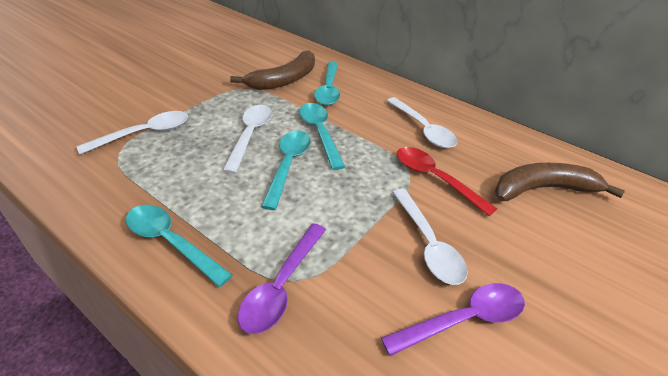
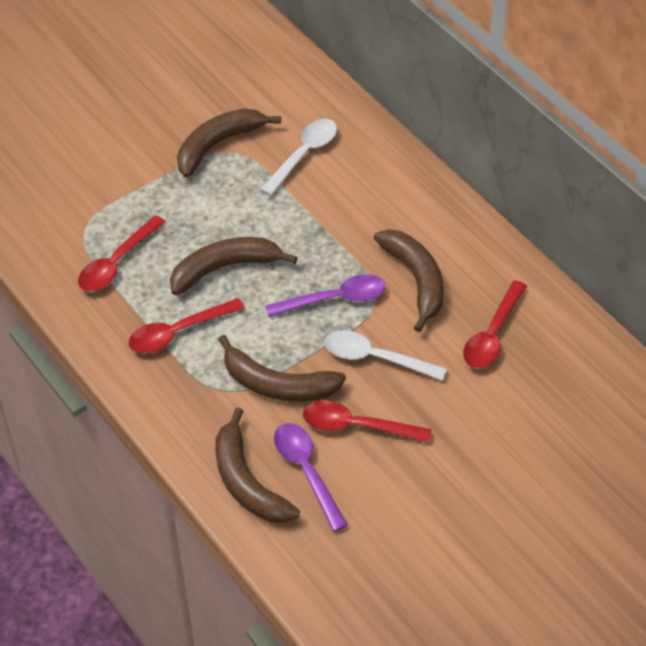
brown banana: [230,51,315,90] [495,163,625,201] = 2 -> [170,237,297,295] [177,108,281,178] [215,408,300,523] [218,335,346,402] [374,229,444,332] = 5
red spoon: [397,147,497,216] = 1 -> [78,215,165,291] [128,298,245,353] [303,401,432,443] [463,280,527,369] = 4
turquoise spoon: [126,205,232,287] [261,130,311,210] [299,103,345,170] [314,62,340,105] = 4 -> none = 0
white spoon: [76,111,188,154] [222,105,272,174] [387,97,457,148] [392,189,468,285] = 4 -> [260,119,337,196] [325,330,447,381] = 2

